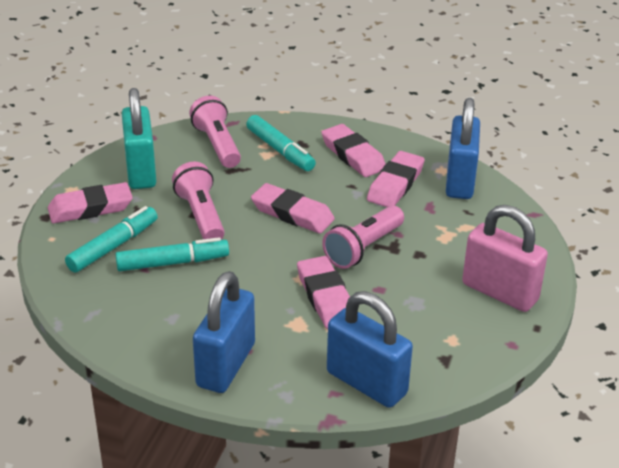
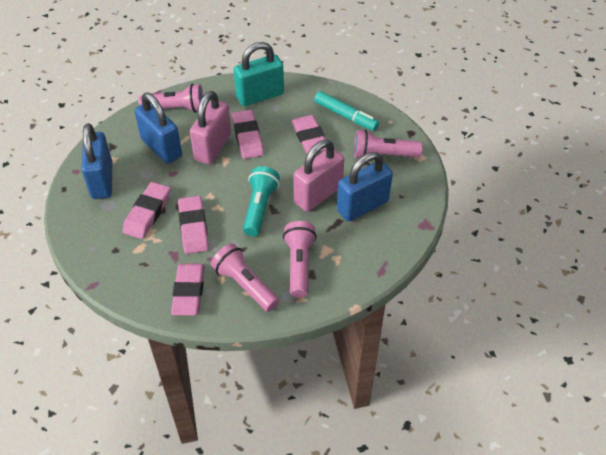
pink flashlight: [172,161,225,240] [189,96,241,168] [322,205,404,269] = 3 -> [139,84,204,113] [211,243,279,312] [283,221,317,298] [354,129,423,158] = 4
pink padlock: [462,205,548,312] = 1 -> [190,91,231,164] [293,140,344,212] = 2
turquoise flashlight: none = 0 -> [243,166,280,236] = 1
turquoise marker: [65,206,158,273] [115,237,229,271] [246,115,316,171] = 3 -> [314,91,379,131] = 1

